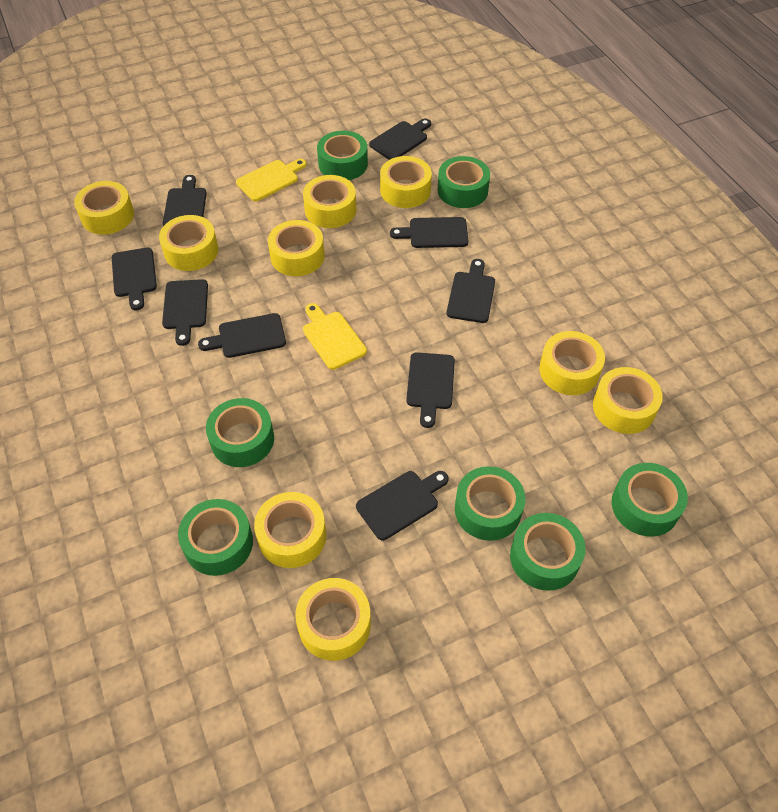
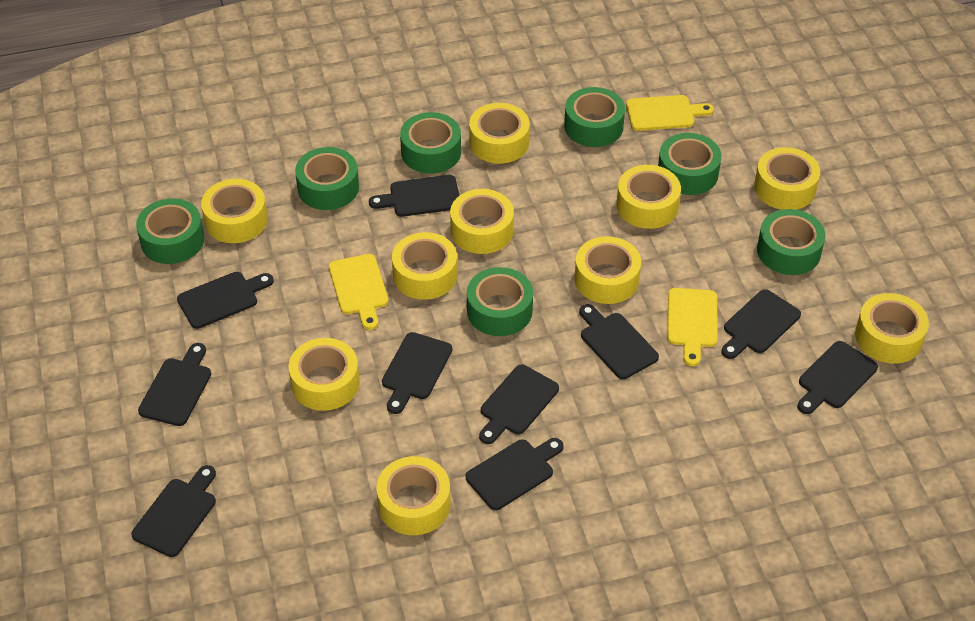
black cutting board: [112,247,157,310] [162,279,208,346] [163,175,207,226] [198,313,286,358] [356,471,449,540] [369,118,431,160] [390,217,468,248] [406,352,455,428] [447,259,495,323] = 9 -> [131,465,216,557] [138,343,211,426] [177,272,274,329] [369,175,460,217] [382,332,452,414] [466,438,564,510] [479,365,559,444] [579,304,659,379] [721,289,801,359] [797,341,878,414] = 10
yellow cutting board: [236,159,306,201] [303,303,367,370] = 2 -> [329,254,389,330] [626,95,714,131] [667,288,717,366] = 3
yellow tape: [74,181,134,235] [159,215,218,271] [254,492,326,568] [268,220,325,276] [295,578,371,661] [303,175,356,228] [380,156,432,208] [539,331,605,395] [593,367,663,434] = 9 -> [201,179,268,243] [288,338,360,411] [376,456,451,535] [392,232,457,300] [450,189,514,254] [469,103,530,164] [575,236,641,304] [617,165,681,229] [754,147,820,210] [855,293,929,364] = 10

